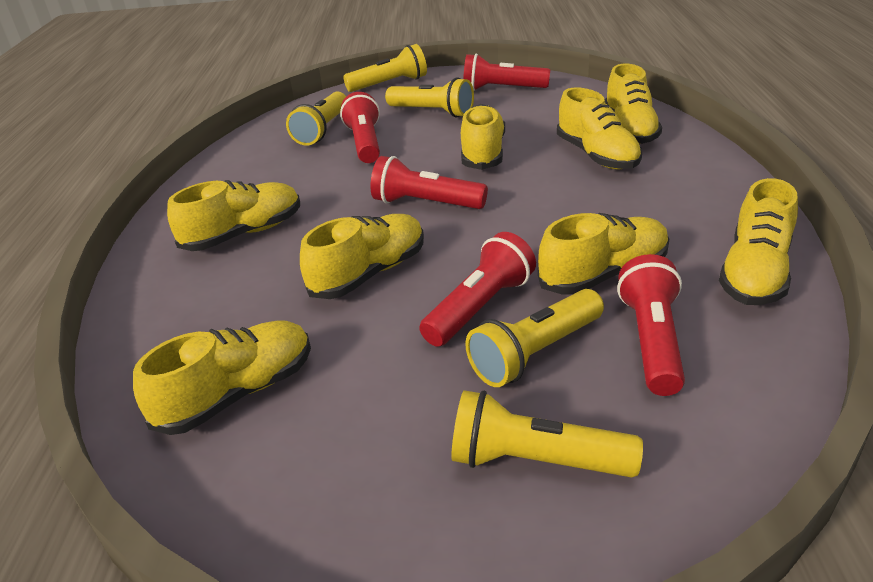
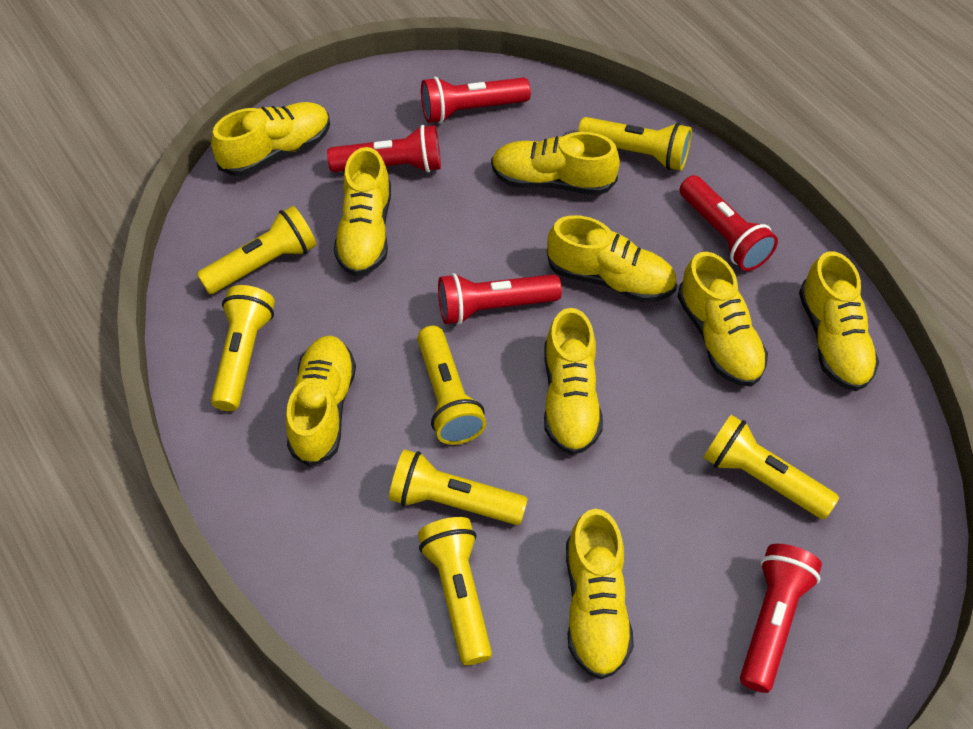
yellow flashlight: [286,91,346,146] [343,44,427,92] [385,77,474,118] [451,390,643,478] [465,289,604,387] = 5 -> [197,206,317,294] [211,285,275,411] [389,449,528,525] [417,326,486,445] [418,517,492,665] [578,117,692,171] [703,415,839,519] = 7
yellow shoe: [133,321,311,435] [167,180,300,251] [300,214,424,299] [461,104,505,170] [538,213,669,295] [557,88,642,170] [605,64,662,144] [719,178,798,305] = 8 -> [211,102,330,176] [286,335,356,467] [334,147,391,276] [491,132,620,195] [544,308,603,455] [547,215,677,302] [566,509,634,680] [677,252,768,387] [799,251,879,391] = 9

